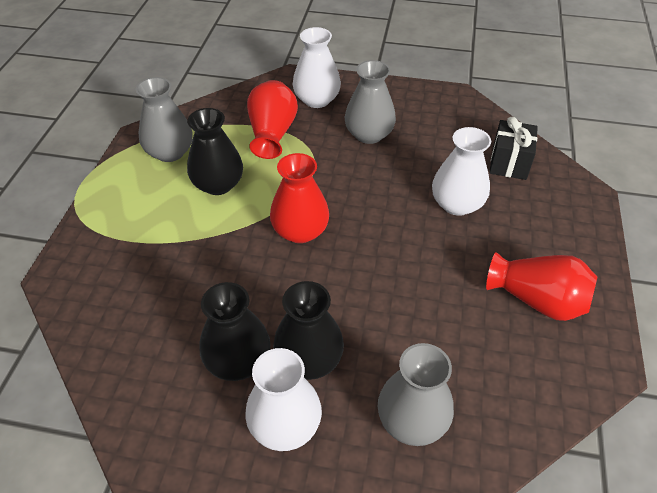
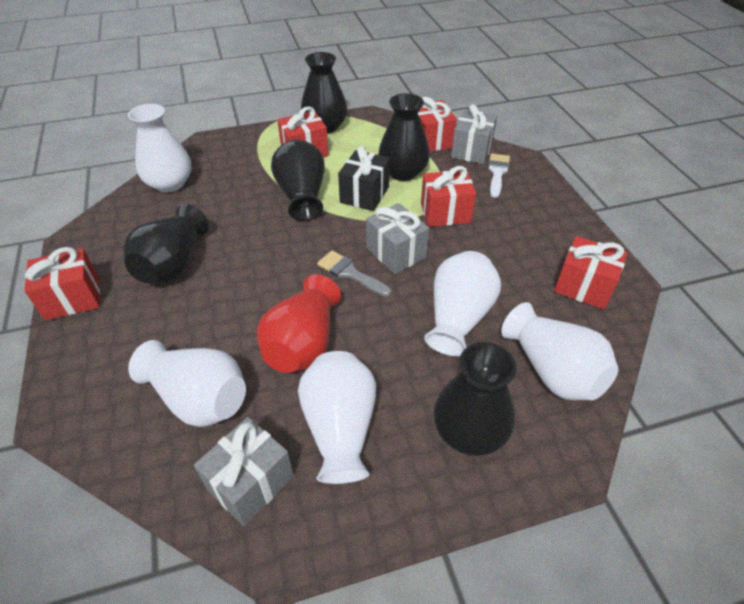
black vase: [187,108,243,195] [199,282,271,381] [273,281,344,380] = 3 -> [123,204,209,284] [271,139,325,221] [301,52,347,133] [378,93,430,181] [434,342,517,456] = 5
grey brush: none = 0 -> [317,251,391,297] = 1
grey gift: none = 0 -> [194,417,294,526] [366,203,429,274] [451,104,497,164] = 3
grey vase: [136,77,193,162] [345,60,396,144] [378,343,454,446] = 3 -> none = 0
red gift: none = 0 -> [25,247,100,320] [277,107,329,157] [418,97,457,152] [421,166,476,227] [554,236,628,309] = 5
red vase: [247,80,298,159] [270,153,329,243] [486,252,597,321] = 3 -> [257,274,341,373] = 1
white brush: none = 0 -> [488,153,510,198] = 1
white vase: [245,348,322,451] [293,27,341,108] [432,127,491,216] = 3 -> [128,104,192,193] [128,340,246,427] [298,351,376,484] [424,251,501,356] [501,302,618,400] = 5

